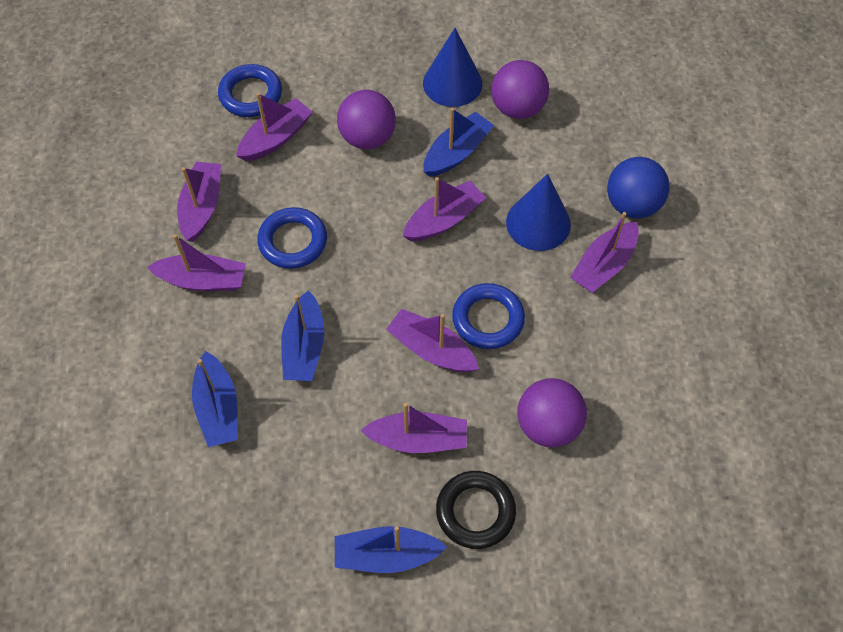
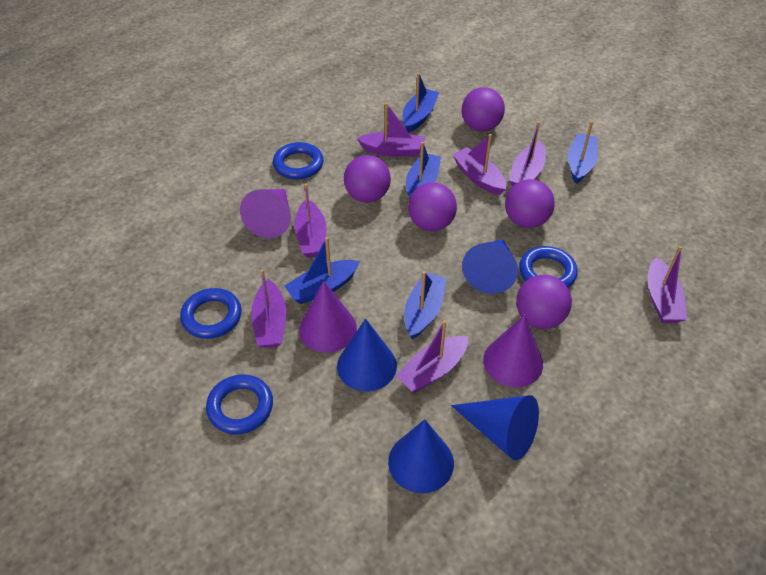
black ring: [436,471,516,549] = 1 -> none = 0
blue ball: [607,157,669,218] = 1 -> none = 0
blue boat: [192,351,238,447] [281,290,324,381] [335,526,447,573] [423,108,494,177] = 4 -> [284,237,360,304] [402,73,439,133] [405,271,446,339] [406,142,441,198] [568,121,598,184] = 5
blue cone: [423,28,482,107] [506,174,571,251] = 2 -> [337,319,397,391] [388,419,454,493] [451,395,539,460] [462,240,518,294] = 4
blue ring: [218,64,282,117] [257,207,327,269] [452,283,525,349] = 3 -> [180,288,242,339] [206,374,273,434] [273,142,324,179] [519,246,578,288] = 4
purple ball: [337,90,396,149] [491,60,549,119] [517,378,587,447] = 3 -> [344,155,391,203] [408,182,457,231] [462,87,505,131] [505,179,555,228] [516,275,572,329] = 5
purple cone: none = 0 -> [240,189,291,238] [299,281,357,353] [483,315,543,388] = 3

